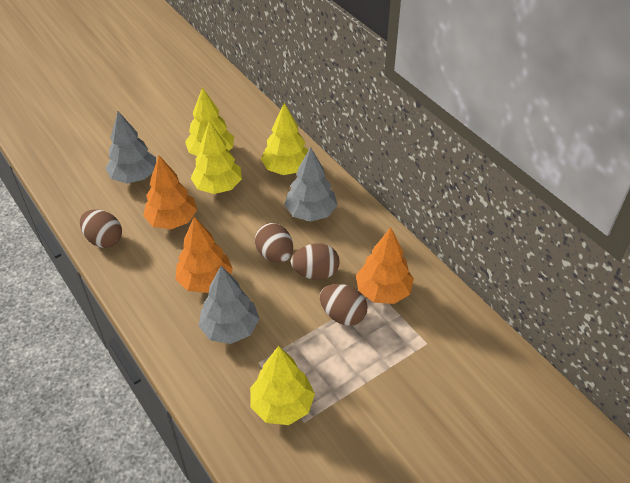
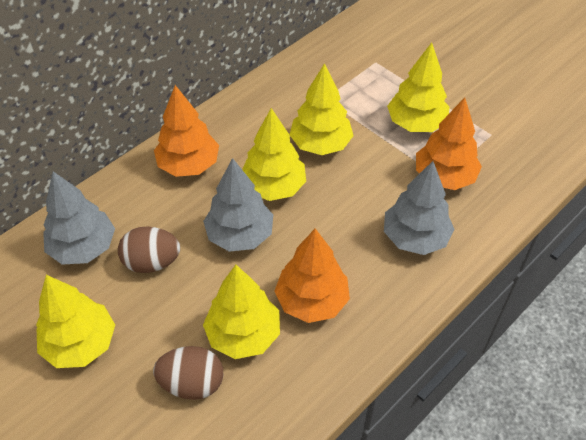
brown egg: [80,210,122,248] [255,223,293,263] [291,243,339,280] [320,284,368,326] = 4 -> [118,227,180,273] [153,346,224,400] = 2
yellow tree: [185,87,234,156] [191,121,242,194] [250,346,315,425] [261,103,309,175] = 4 -> [36,275,115,368] [203,265,280,359] [242,108,306,201] [289,63,354,155] [387,42,449,132] = 5

